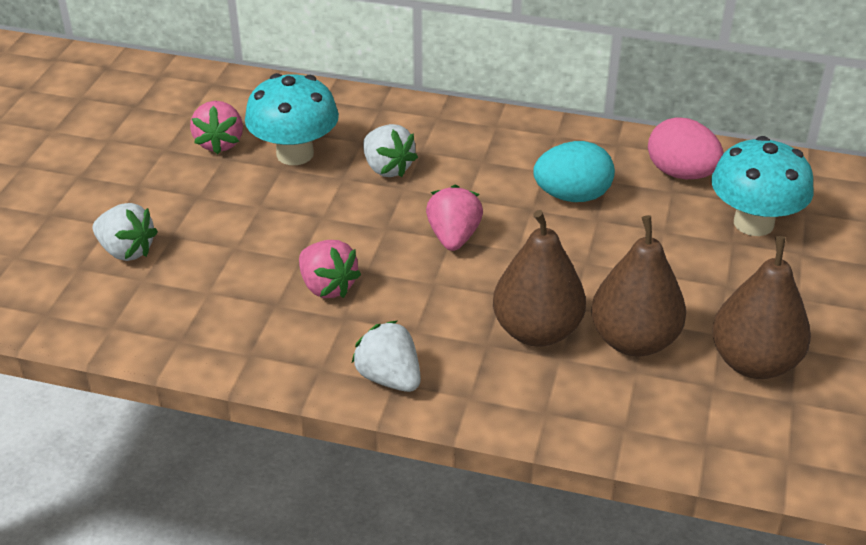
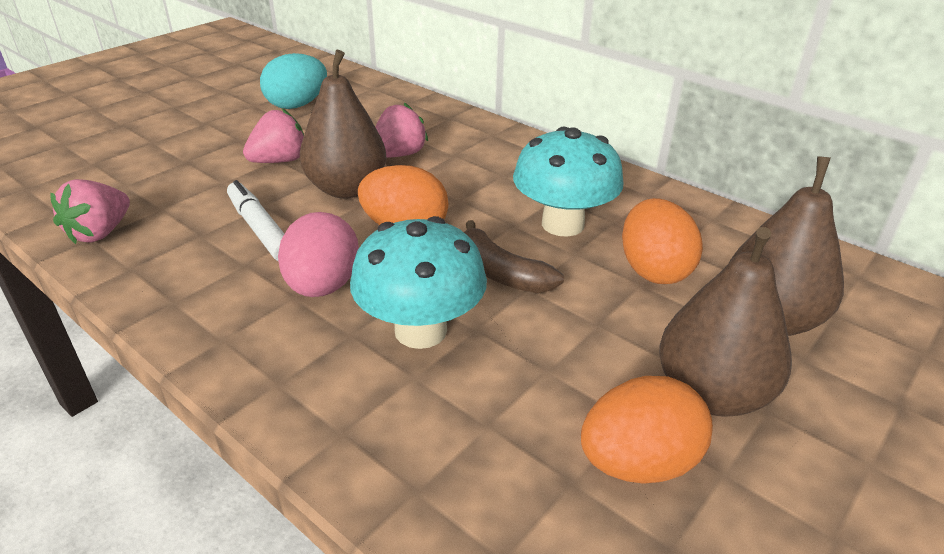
brown banana: none = 0 -> [464,220,564,293] = 1
orange egg: none = 0 -> [358,165,448,225] [581,376,713,484] [622,198,703,284] = 3
white marker: none = 0 -> [227,180,284,261] = 1
white strawberry: [93,203,158,261] [351,321,421,392] [363,124,418,177] = 3 -> none = 0

